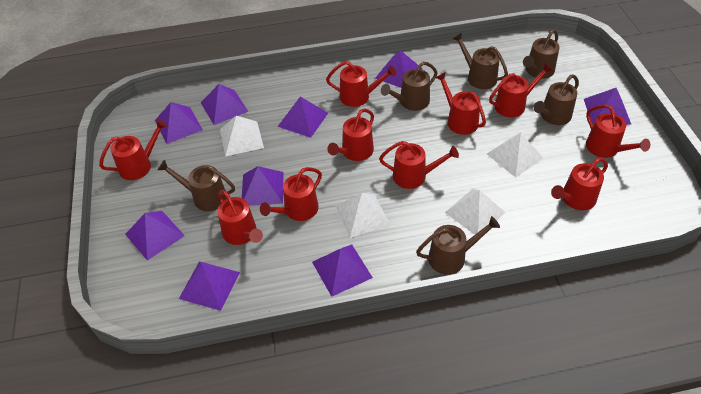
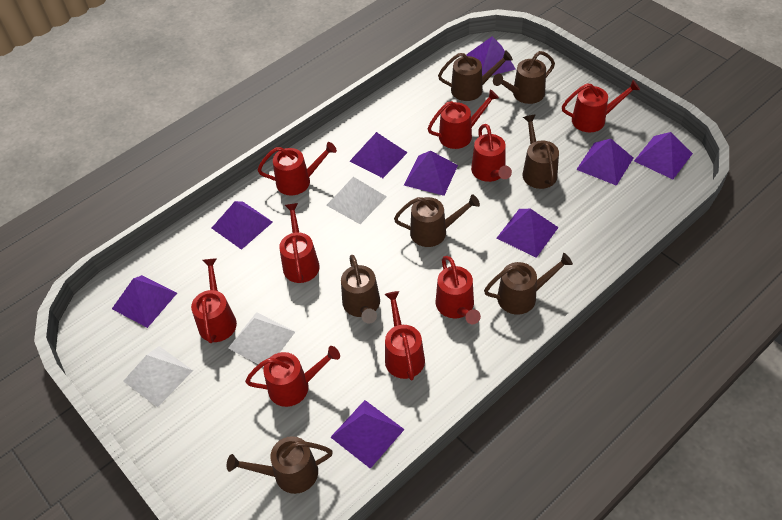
brown watering can: [158,160,235,211] [381,62,438,111] [416,216,500,274] [452,32,508,89] [523,29,560,79] [534,75,579,125] = 6 -> [227,436,333,494] [341,255,380,324] [394,194,480,247] [438,50,513,101] [484,253,573,315] [493,51,555,104] [523,114,559,189] = 7
red watering can: [99,119,167,180] [217,190,263,245] [260,167,322,221] [326,61,396,107] [327,108,374,161] [379,141,459,189] [435,72,486,135] [489,63,552,117] [551,158,608,210] [586,104,650,158] = 10 -> [191,258,237,343] [245,346,340,407] [258,142,337,195] [279,203,320,283] [385,291,425,381] [428,89,499,149] [436,256,481,324] [471,124,512,182] [562,80,640,132] = 9
white pyramid: [220,116,264,156] [335,193,390,238] [445,189,506,235] [487,133,544,178] = 4 -> [123,346,193,407] [228,312,295,367] [326,177,387,224] = 3

